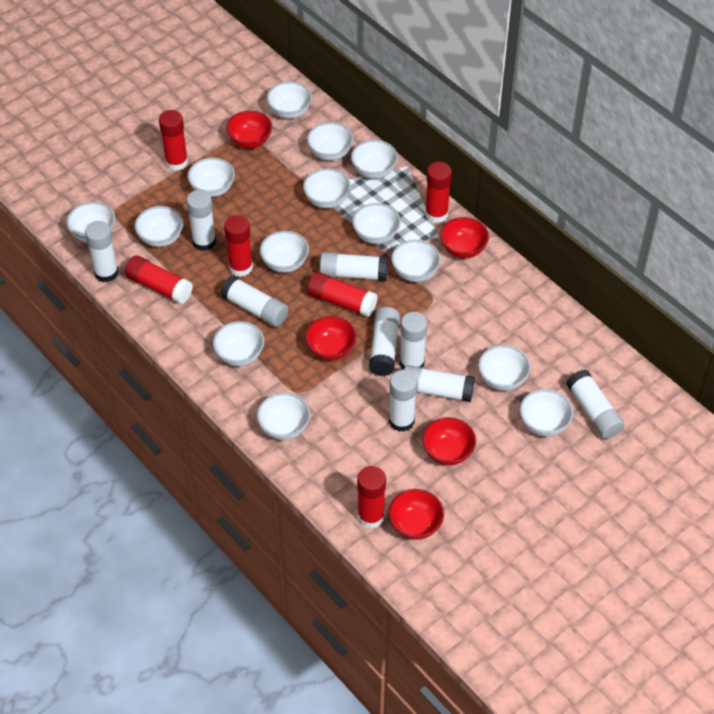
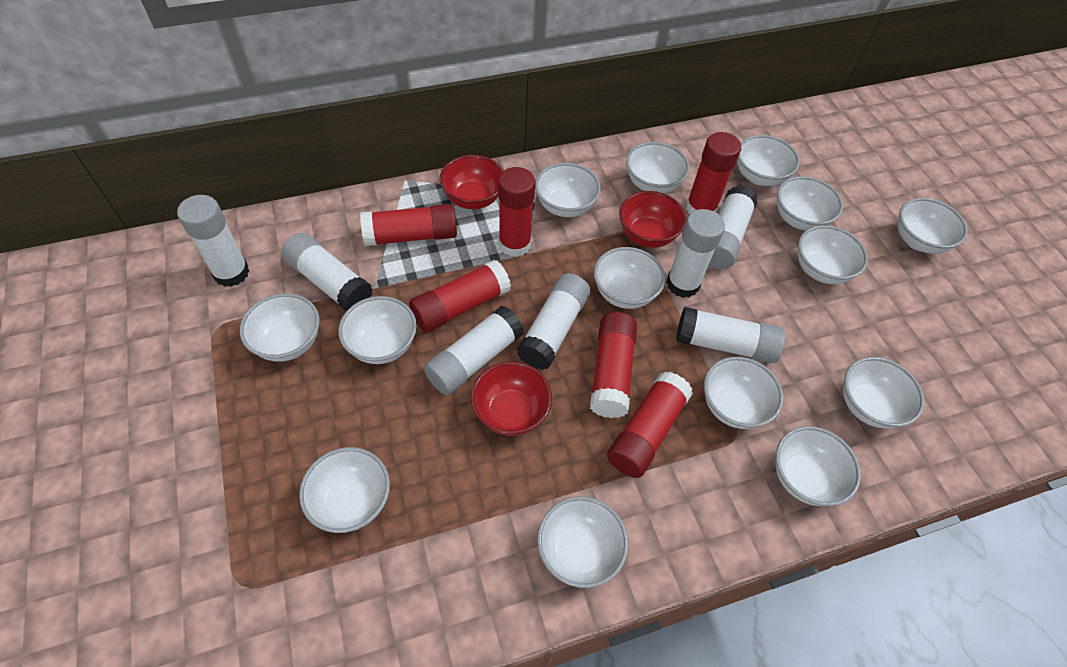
red bowl: [226,110,272,149] [305,316,357,361] [388,489,444,540] [422,417,476,466] [440,217,489,258] = 5 -> [440,155,503,209] [471,362,552,436] [619,191,686,248] = 3
white glue stick: [85,221,119,282] [187,190,216,251] [220,276,288,327] [320,252,388,281] [369,307,400,376] [389,370,417,432] [400,312,427,370] [404,365,475,402] [566,370,625,439] = 9 -> [177,195,249,287] [282,233,373,311] [424,306,524,395] [517,273,590,370] [666,209,725,298] [676,307,785,363] [709,186,757,269] = 7

